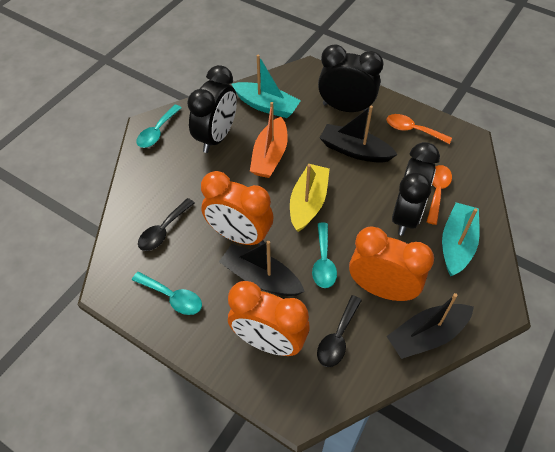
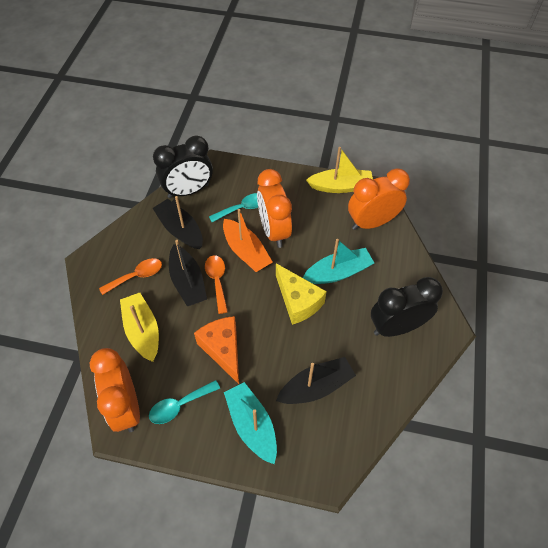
black clock: [187,65,237,153] [318,44,383,113] [392,142,440,236] = 3 -> [153,136,213,198] [371,277,443,337] = 2
black spoon: [138,198,195,251] [317,295,362,367] = 2 -> none = 0
orange cheese: none = 0 -> [194,316,239,384] = 1
turquoise spoon: [132,272,202,315] [137,105,182,148] [312,223,337,288] = 3 -> [149,380,220,424] [209,193,258,222] = 2
yellow boat: [290,164,330,232] = 1 -> [120,293,159,362] [306,147,373,193] = 2
yellow cheese: none = 0 -> [276,263,327,325] = 1

